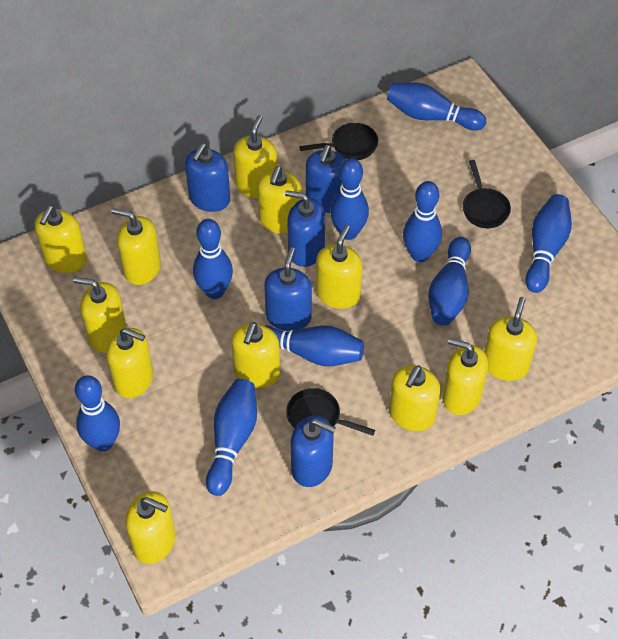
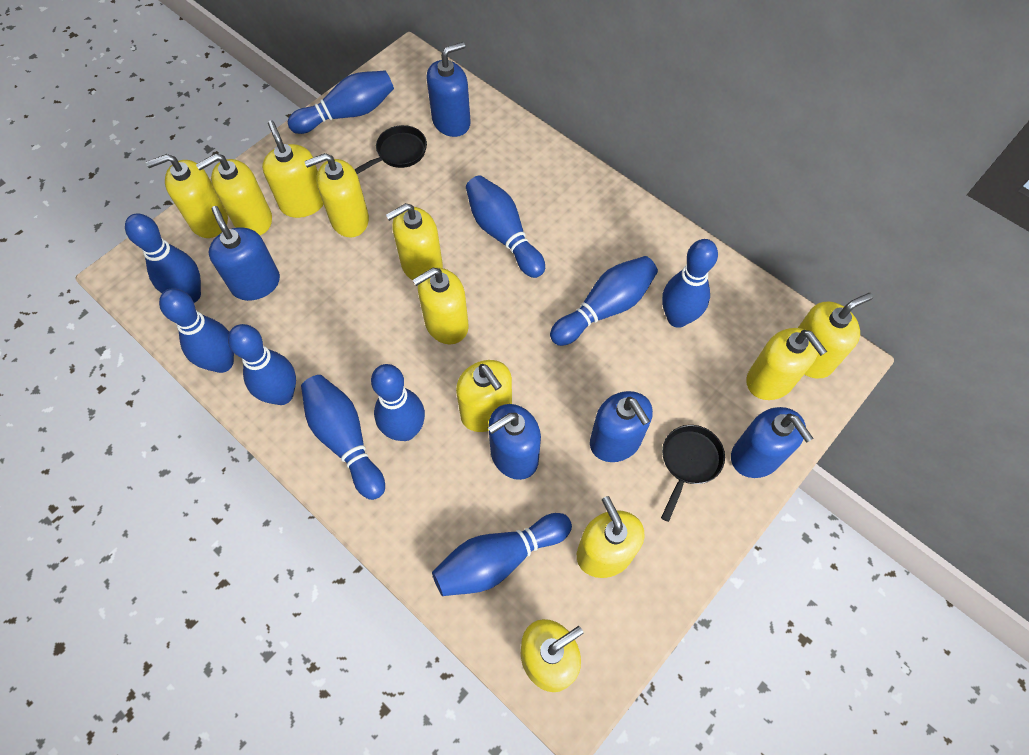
black pan: [286,388,375,436] [299,123,378,160] [463,160,511,228] = 3 -> [354,125,427,174] [661,425,725,522] = 2
blue bowling pin: [75,375,120,451] [193,219,233,299] [206,379,257,496] [264,325,364,366] [330,158,369,240] [387,82,486,130] [403,181,442,262] [428,237,471,326] [525,194,572,293] = 9 -> [125,213,201,303] [159,288,234,373] [228,324,296,405] [288,71,394,134] [301,375,385,500] [371,364,425,441] [432,513,572,596] [466,175,545,278] [550,256,658,346] [662,239,718,328] = 10
yellow soap dispenser: [35,205,87,273] [73,277,127,352] [106,328,153,398] [112,208,161,285] [125,491,175,564] [231,322,280,388] [233,115,277,198] [257,166,302,234] [316,225,362,309] [389,365,440,431] [442,338,488,415] [484,297,537,381] = 12 -> [146,154,228,238] [196,153,272,235] [262,120,324,218] [304,153,369,237] [386,203,443,280] [413,267,469,344] [456,360,512,432] [521,619,584,692] [577,496,645,578] [746,328,827,400] [798,293,873,379] = 11

